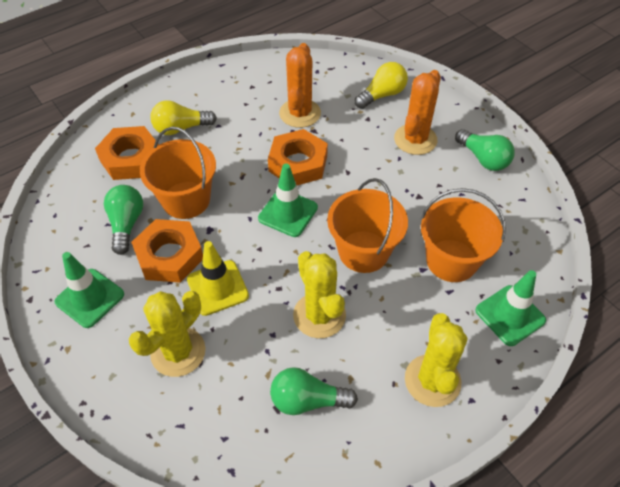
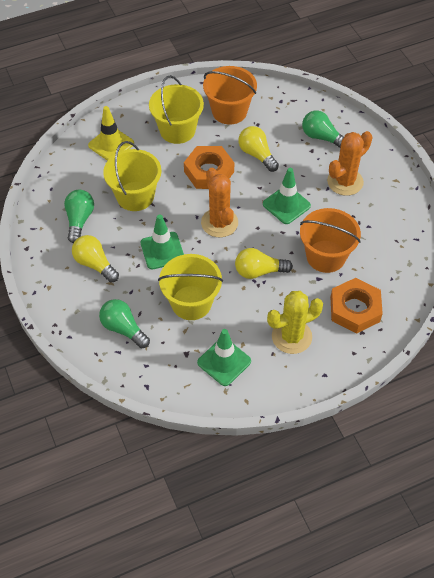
orange bucket: [140,127,216,219] [327,178,408,273] [421,188,506,282] = 3 -> [203,66,257,125] [300,208,361,273] = 2
orange nut: [95,126,159,180] [131,219,203,283] [268,129,328,185] = 3 -> [184,146,234,189] [330,278,383,334] = 2
yellow bucket: none = 0 -> [103,141,162,211] [149,75,204,144] [158,254,223,320] = 3
yellow cactus: [129,291,205,377] [293,251,346,338] [405,313,467,407] = 3 -> [267,291,323,354] = 1
yellow light bulb: [150,100,217,135] [355,62,408,109] = 2 -> [72,235,119,282] [235,248,293,279] [238,126,279,172] = 3

